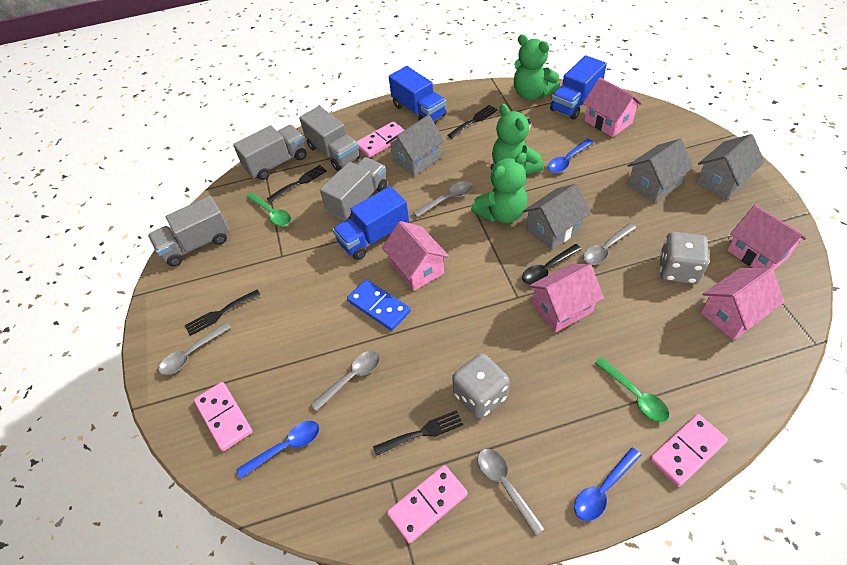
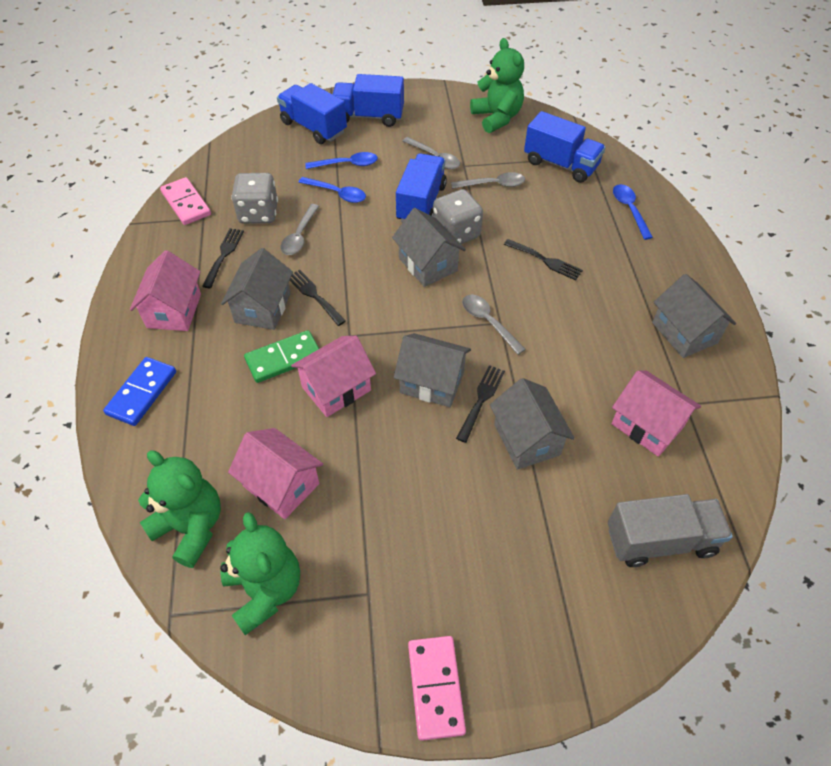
black spoon: [522,244,582,285] = 1 -> none = 0
blue truck: [333,186,409,260] [389,66,446,121] [550,55,607,120] = 3 -> [277,83,347,144] [333,74,404,127] [396,153,447,222] [524,111,606,183] = 4
green domino: none = 0 -> [244,330,319,383] = 1
green spoon: [247,192,291,226] [595,357,669,422] = 2 -> none = 0
grey house: [386,115,445,176] [523,184,591,250] [627,139,694,203] [696,134,765,200] = 4 -> [221,248,293,330] [392,208,466,287] [394,333,471,407] [490,378,575,470] [652,274,736,358] = 5
grey spoon: [159,322,231,375] [310,351,380,412] [413,181,473,217] [478,449,545,536] [583,223,636,265] = 5 -> [280,204,319,255] [403,137,460,169] [451,172,525,189] [462,295,526,355] = 4
grey truck: [148,196,230,267] [233,125,307,180] [299,106,361,171] [320,157,387,221] = 4 -> [608,494,733,567] = 1
pink domino: [194,382,253,451] [356,121,404,158] [387,465,468,544] [650,414,728,487] = 4 -> [160,177,211,225] [408,636,466,741] = 2
pink house: [382,221,449,291] [529,264,604,332] [583,78,642,137] [701,268,785,340] [727,205,807,270] = 5 -> [130,250,201,331] [228,428,323,519] [291,336,376,417] [611,370,701,457] = 4

